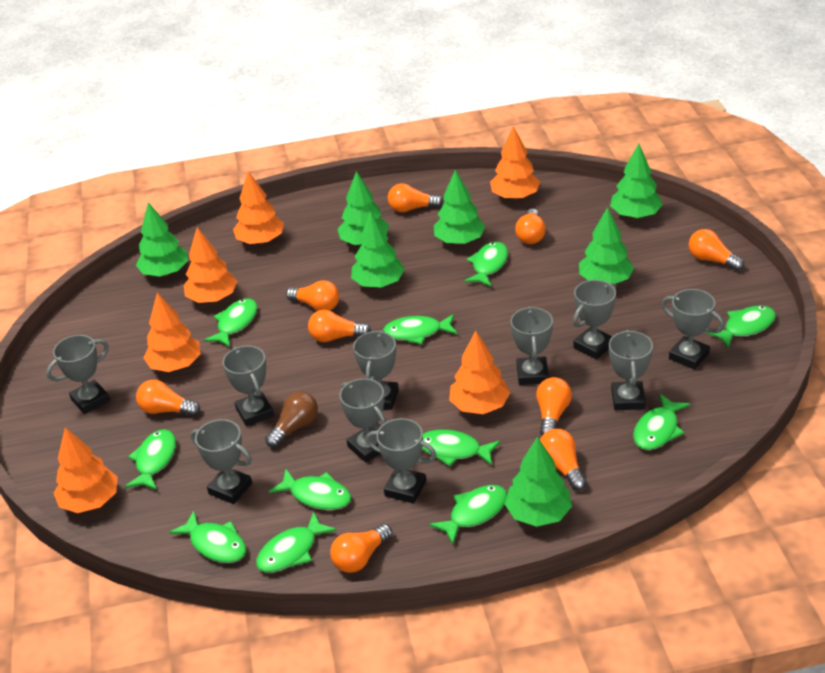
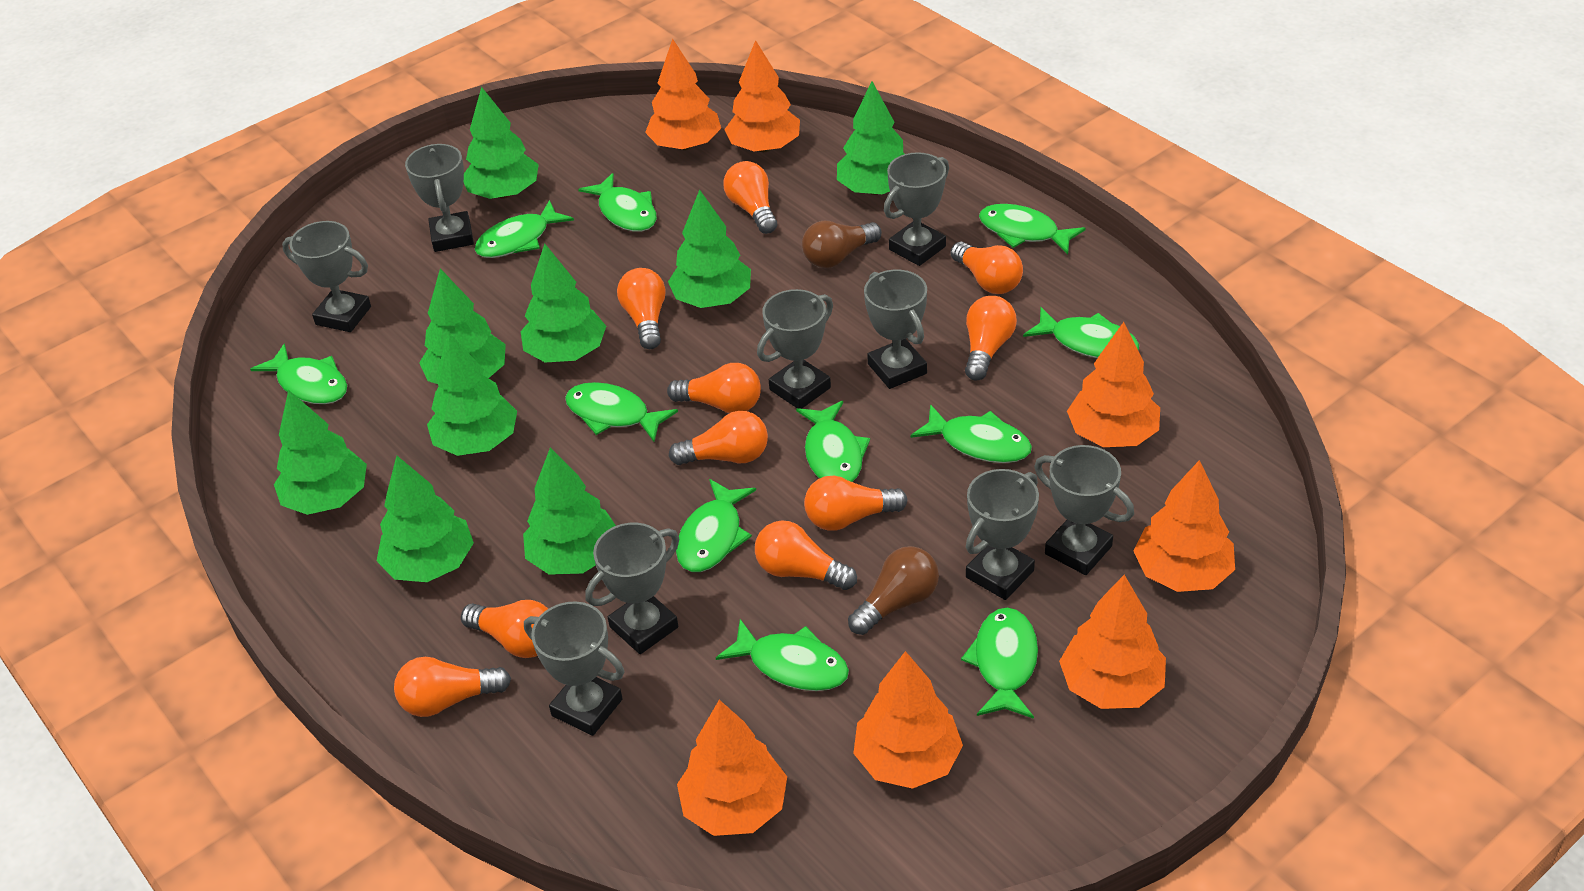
brown light bulb: [265,391,318,448] = 1 -> [802,221,881,268] [848,546,939,635] = 2
green tree: [136,202,188,276] [338,171,389,245] [351,211,405,288] [434,169,486,245] [504,437,572,527] [579,207,634,284] [610,144,663,219] = 7 -> [274,390,367,515] [377,456,474,582] [419,268,506,384] [427,333,517,456] [464,87,539,199] [521,244,606,363] [523,448,616,575] [668,190,751,308] [837,81,904,195] = 9
grey trophy: [46,335,110,414] [191,419,252,504] [223,346,274,426] [339,378,386,463] [353,330,399,410] [366,418,437,504] [510,306,553,385] [573,280,616,359] [609,330,653,410] [662,289,724,370] = 10 -> [282,221,371,332] [405,144,474,252] [524,601,624,736] [585,523,679,654] [757,289,833,409] [864,270,927,389] [884,152,949,266] [966,469,1039,600] [1034,445,1134,575] = 9
orange light bulb: [136,380,200,416] [286,280,339,311] [308,310,371,342] [330,524,392,573] [388,184,443,213] [515,208,546,244] [536,377,572,436] [540,429,587,491] [689,229,744,271] = 9 -> [394,657,511,717] [461,600,548,658] [617,268,666,349] [667,363,761,413] [669,411,768,465] [723,161,777,234] [755,520,857,590] [804,476,908,531] [951,242,1023,294] [965,296,1017,381] = 10
orange tree: [54,427,118,513] [144,293,201,372] [184,227,237,303] [233,171,284,245] [449,331,510,414] [490,126,540,200] = 6 -> [645,39,721,150] [677,700,787,836] [724,40,800,152] [853,651,963,789] [1059,575,1166,709] [1067,322,1160,447] [1133,460,1235,592] = 7

